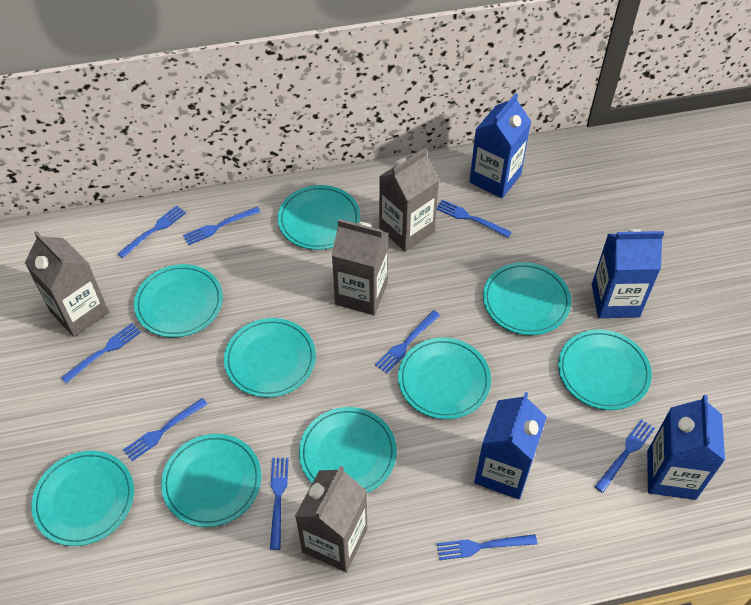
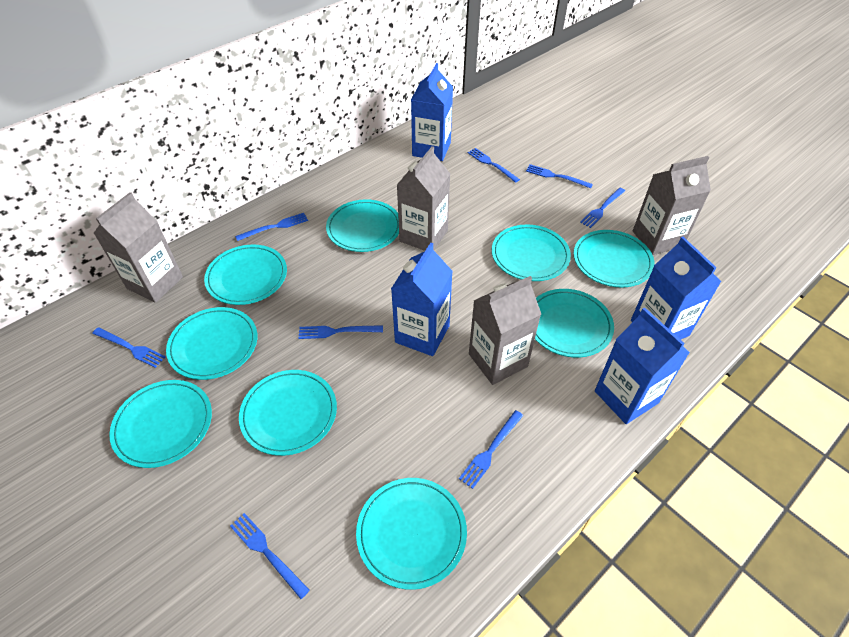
blue fork: [61,323,141,383] [118,206,186,258] [123,398,207,461] [183,207,260,245] [270,458,289,550] [375,310,440,374] [437,200,512,238] [437,534,537,560] [595,419,655,493] = 9 -> [92,327,166,368] [230,513,310,599] [235,213,308,241] [299,325,383,339] [459,410,523,489] [467,148,520,183] [526,164,593,188] [580,188,625,228] = 8

